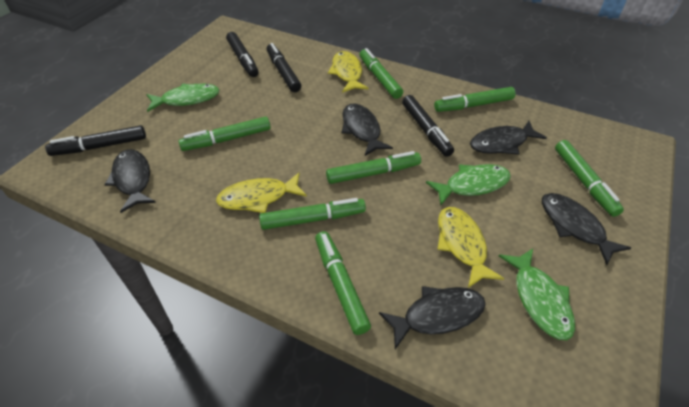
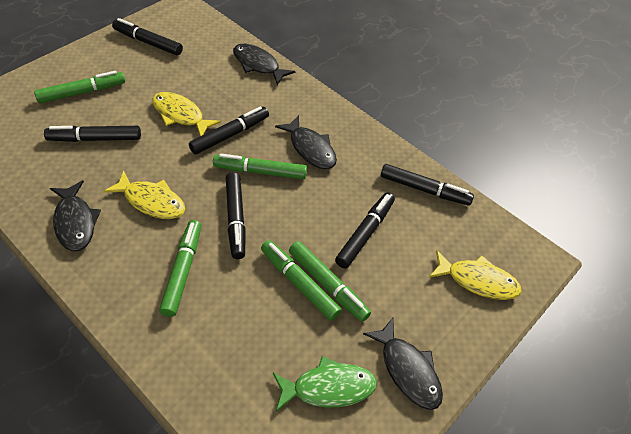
black fish: [104,149,156,213] [341,104,393,156] [379,286,486,349] [470,121,547,155] [542,193,631,265] = 5 -> [50,180,101,251] [233,44,295,86] [275,115,337,169] [363,318,443,410] = 4
black marker: [45,125,146,156] [226,32,259,77] [267,43,301,92] [402,95,454,157] = 4 -> [44,126,141,142] [112,18,183,55] [189,106,269,155] [226,172,246,259] [335,192,395,269] [381,164,474,206] = 6
green fish: [146,83,220,112] [426,164,511,205] [499,249,575,340] = 3 -> [273,356,377,412] = 1
green marker: [178,117,271,151] [259,198,366,230] [315,231,371,335] [326,151,421,184] [360,48,403,99] [434,87,515,112] [555,140,624,217] = 7 -> [34,71,125,103] [159,220,201,317] [213,154,307,179] [261,240,342,321] [289,241,371,322] = 5

